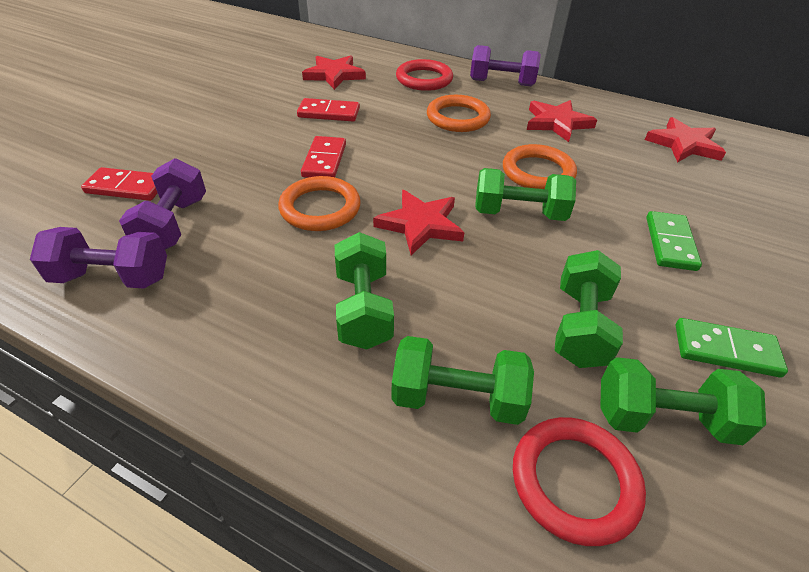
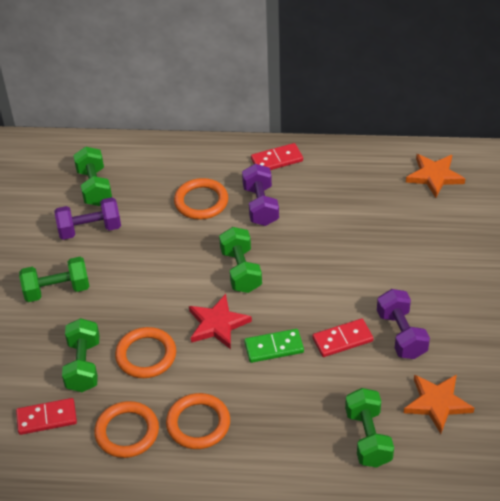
green domino: [646,211,702,271] [676,318,788,378] = 2 -> [244,329,304,363] = 1
orange ring: [278,176,361,231] [427,95,491,132] [503,144,577,189] = 3 -> [94,401,159,458] [115,327,176,378] [166,393,230,449] [174,178,228,220] = 4
orange star: none = 0 -> [404,374,474,434] [406,154,465,198] = 2
red ring: [396,59,453,91] [513,417,646,546] = 2 -> none = 0
red star: [302,55,366,90] [373,190,464,255] [527,100,597,142] [645,117,726,163] = 4 -> [189,294,252,349] = 1

